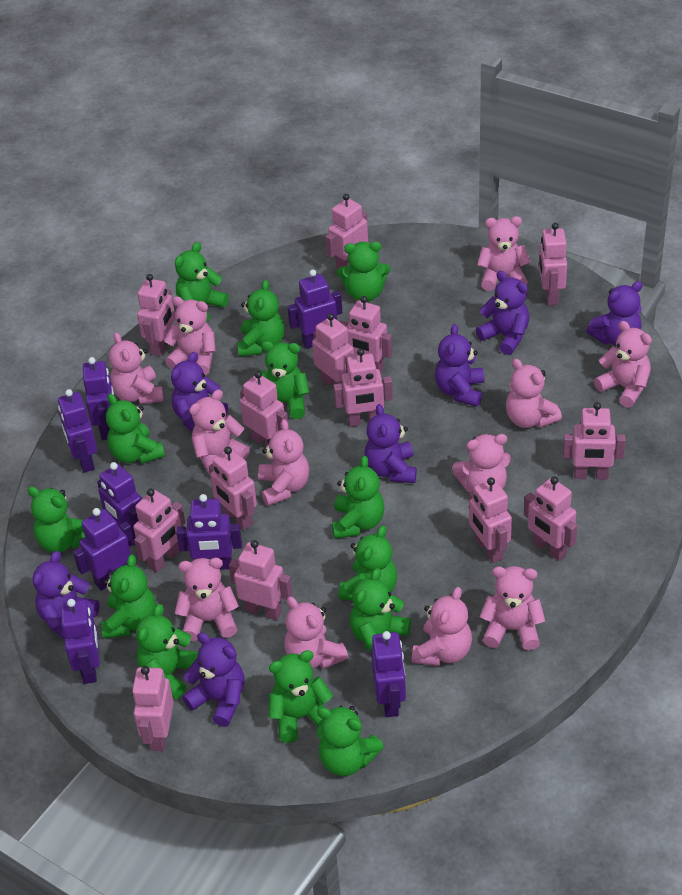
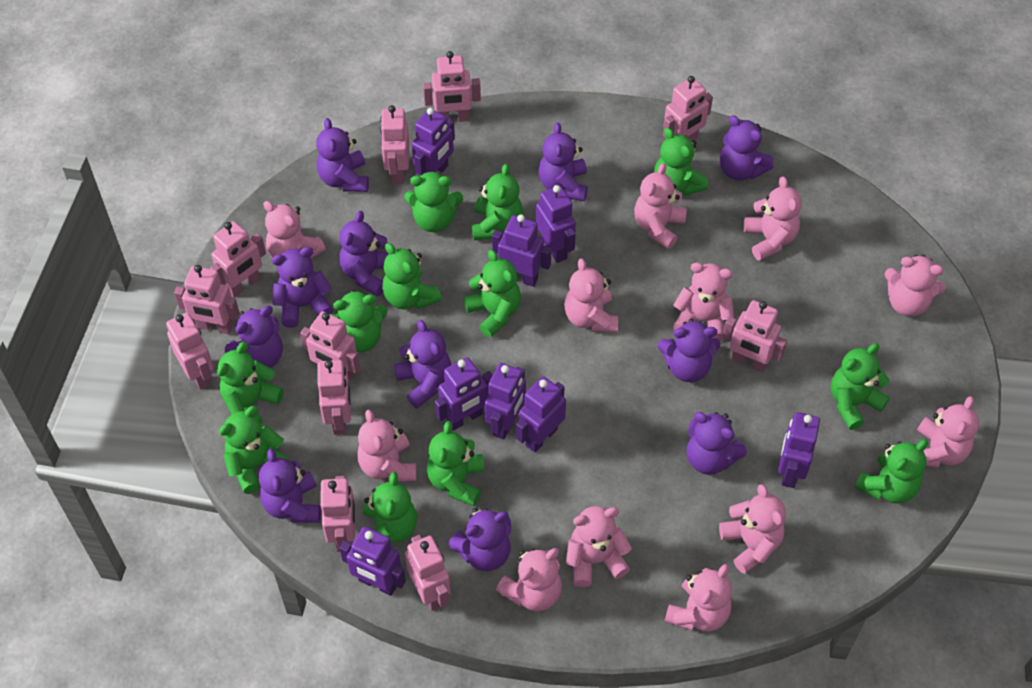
green teddy bear: [27,486,85,552] [101,555,156,638] [106,394,165,464] [136,604,198,699] [175,242,229,323] [237,280,284,356] [260,341,310,419] [269,650,333,743] [317,706,384,776] [332,456,384,539] [337,242,390,302] [339,526,397,601] [350,568,411,652] = 13 -> [217,342,284,424] [219,406,290,494] [330,290,387,352] [363,472,417,542] [382,243,442,309] [404,171,463,232] [427,421,484,506] [463,250,521,338] [472,164,523,240] [654,127,708,196] [831,343,890,430] [854,439,928,504] = 12
pink robot: [132,666,174,751] [133,488,185,573] [137,274,175,356] [209,447,257,530] [229,540,293,620] [240,371,289,447] [312,313,355,385] [325,194,368,270] [333,349,393,427] [340,296,392,374] [469,477,512,563] [524,476,577,561] [539,223,567,305] [563,402,626,479] = 14 -> [166,312,214,390] [174,265,240,334] [210,221,266,298] [300,311,360,382] [317,360,351,435] [320,476,355,552] [380,105,409,184] [405,535,451,611] [423,51,481,122] [663,76,713,142] [722,300,787,372] = 11
purple teddy bear: [33,551,100,640] [171,352,228,432] [183,633,245,727] [364,404,417,483] [435,324,484,407] [476,271,529,355] [587,281,643,346] = 7 -> [225,306,283,368] [259,449,321,523] [272,247,334,328] [316,118,369,192] [339,211,388,297] [394,320,451,408] [448,508,512,571] [539,123,588,201] [658,319,720,382] [687,412,747,475] [720,115,773,180] = 11

